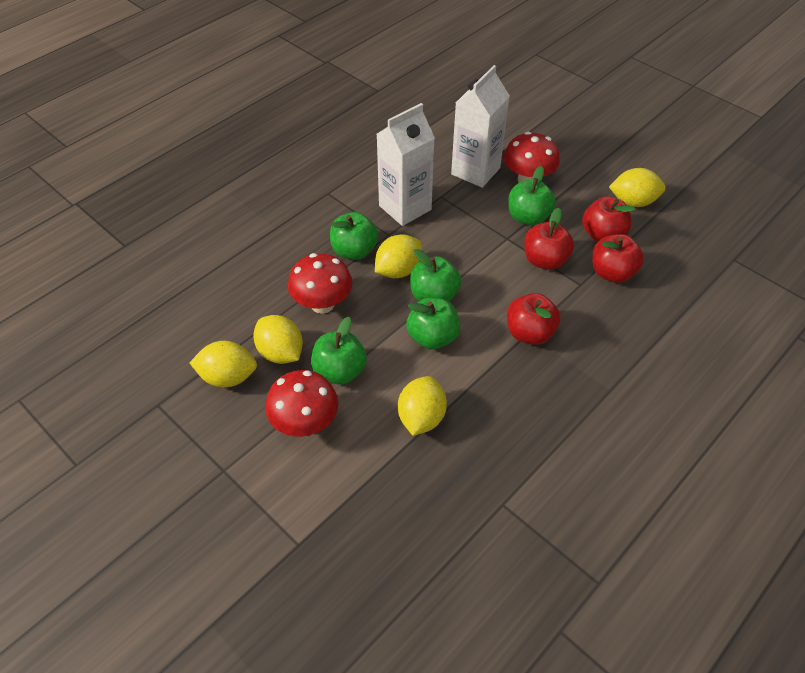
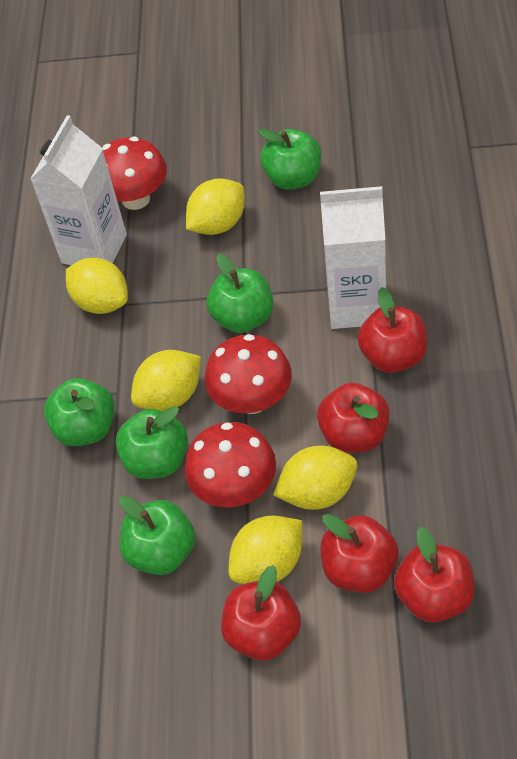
red apple: [507,293,561,345] [524,208,574,270] [582,196,635,242] [592,234,644,283] = 4 -> [221,565,301,660] [317,383,390,453] [320,514,399,593] [357,287,427,373] [394,527,475,622] = 5

